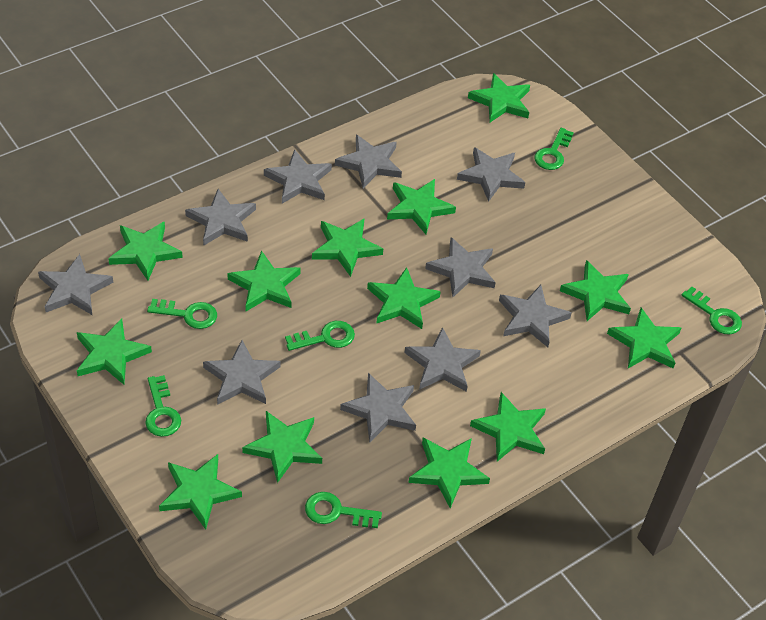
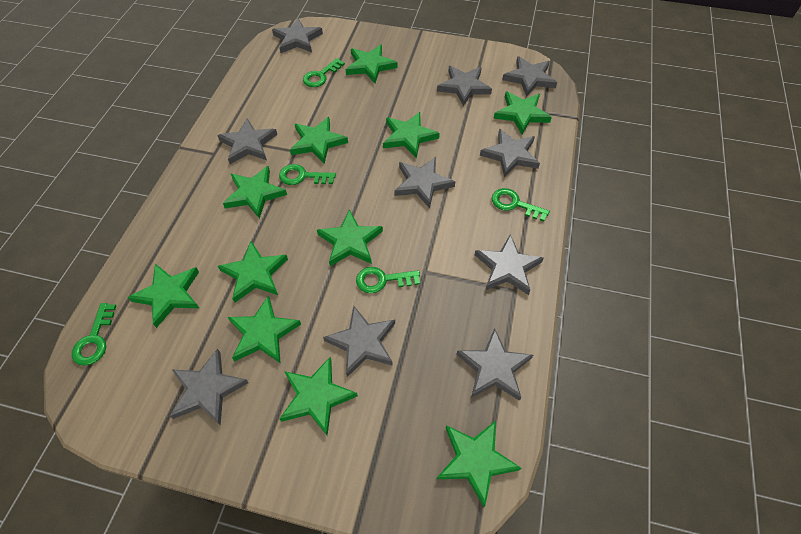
green key: [145,375,181,437] [147,299,217,329] [285,321,355,351] [305,492,382,528] [534,128,574,170] [681,287,742,335] = 6 -> [72,303,116,366] [279,164,336,185] [303,58,345,87] [356,267,420,293] [492,188,550,222] = 5
green star: [77,318,152,385] [108,221,183,281] [159,454,242,530] [227,251,301,311] [242,411,322,483] [312,219,383,277] [367,267,441,329] [387,179,456,234] [408,438,490,508] [468,73,530,122] [470,392,546,462] [560,260,631,321] [607,308,681,368] = 13 -> [128,264,199,328] [218,241,288,303] [223,166,287,219] [228,296,301,364] [279,357,358,436] [290,117,348,164] [317,210,383,266] [346,45,398,83] [383,112,440,159] [437,420,521,507] [494,91,552,135] = 11

